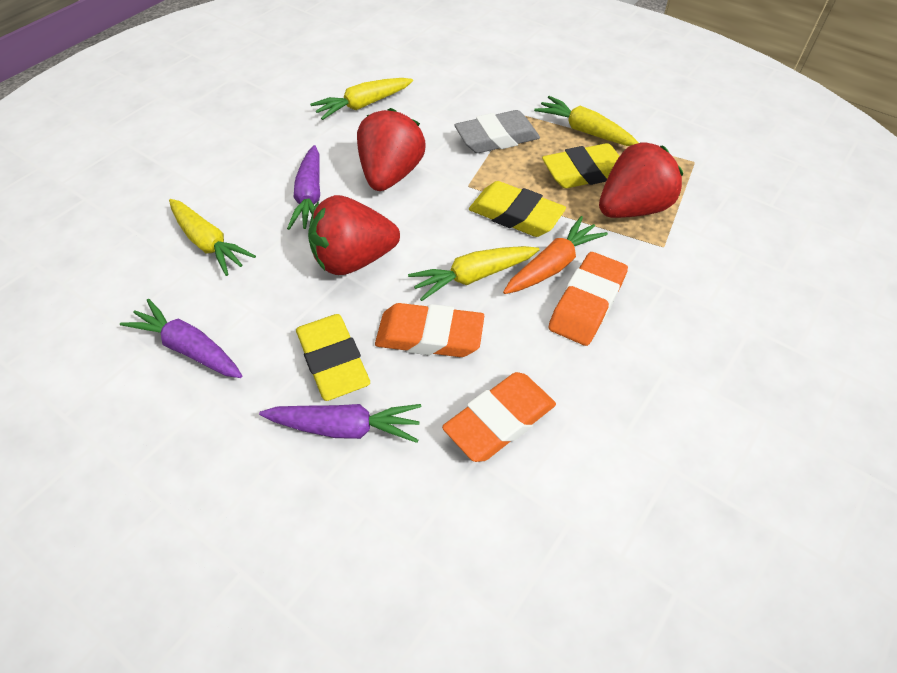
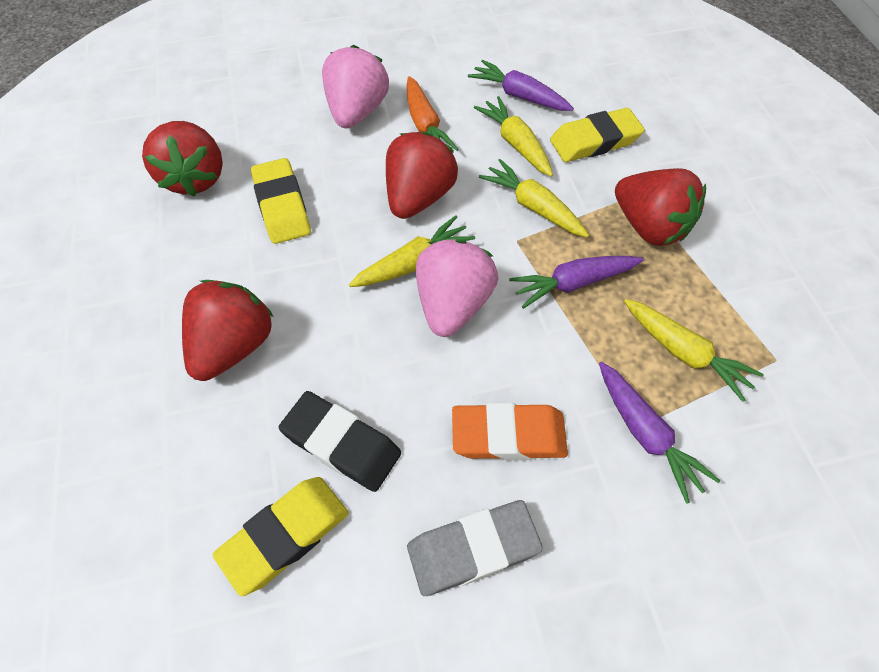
black eraser: none = 0 -> [279,391,401,492] = 1
orange eraser: [375,303,484,357] [442,372,556,462] [548,252,628,346] = 3 -> [452,402,568,460] = 1
pink strawberry: none = 0 -> [322,45,389,128] [416,239,498,337] = 2
red strawberry: [308,195,400,275] [357,108,426,191] [599,142,683,218] = 3 -> [142,121,223,197] [182,280,274,381] [386,132,458,219] [615,168,706,246] = 4

